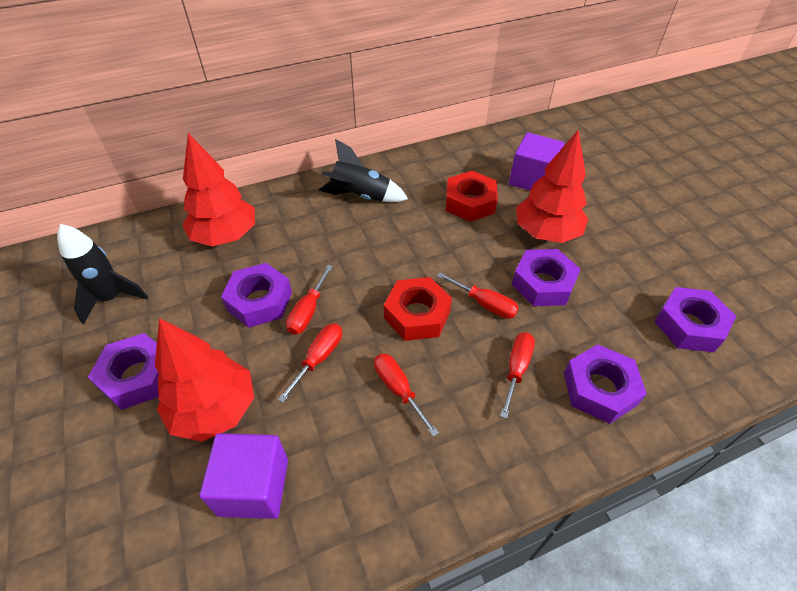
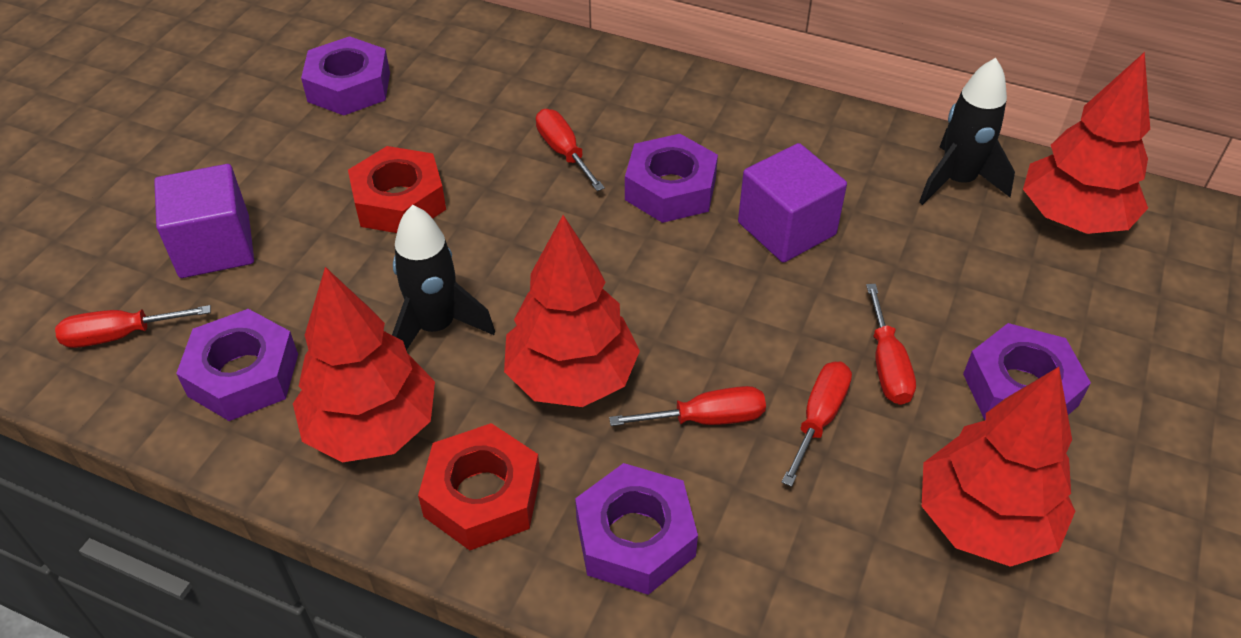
red tree: [155,318,254,442] [182,133,255,246] [516,130,588,243] = 3 -> [293,267,435,463] [504,215,640,407] [922,367,1075,567] [1023,52,1150,234] = 4

